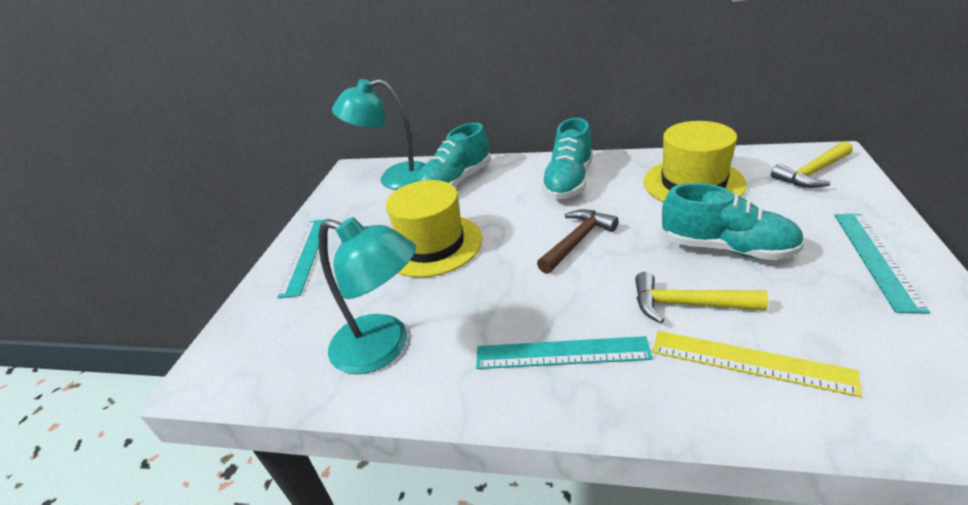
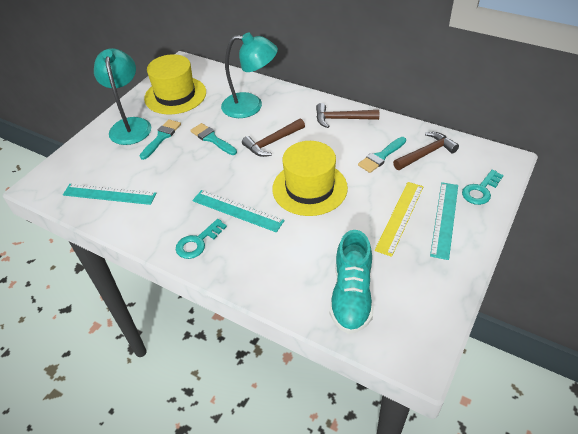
brown hammer: [537,209,619,274] = 1 -> [242,119,305,157] [316,103,379,128] [393,132,459,170] = 3
turquoise brush: none = 0 -> [140,119,181,160] [190,123,237,155] [358,137,406,173] = 3
turquoise key: none = 0 -> [176,219,227,259] [462,169,504,205] = 2
turquoise shoe: [416,123,491,187] [541,118,593,199] [662,183,804,260] = 3 -> [330,230,374,334] = 1
yellow hammer: [635,272,768,323] [771,141,853,188] = 2 -> none = 0

